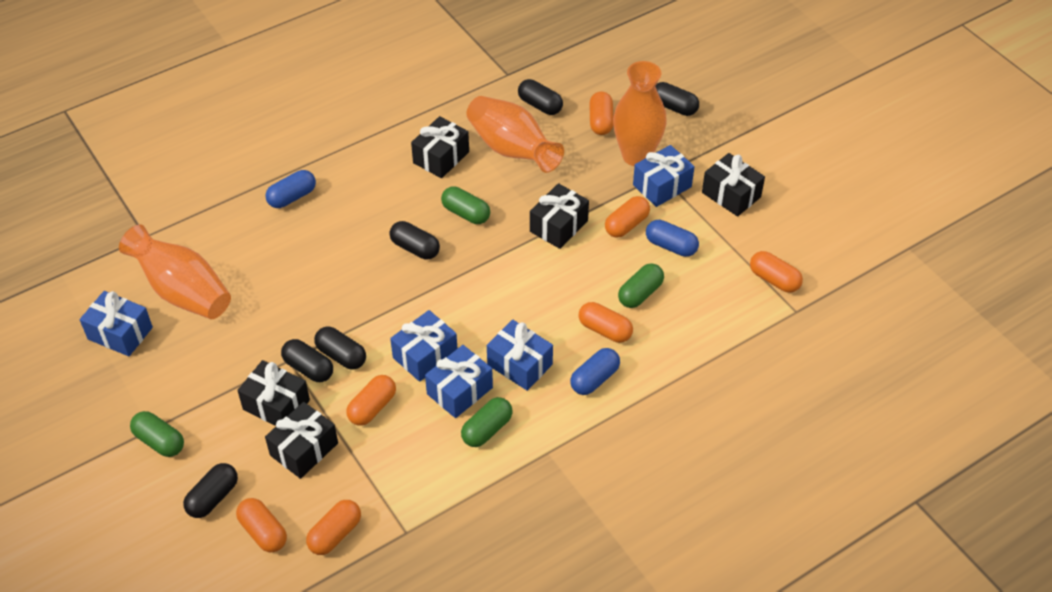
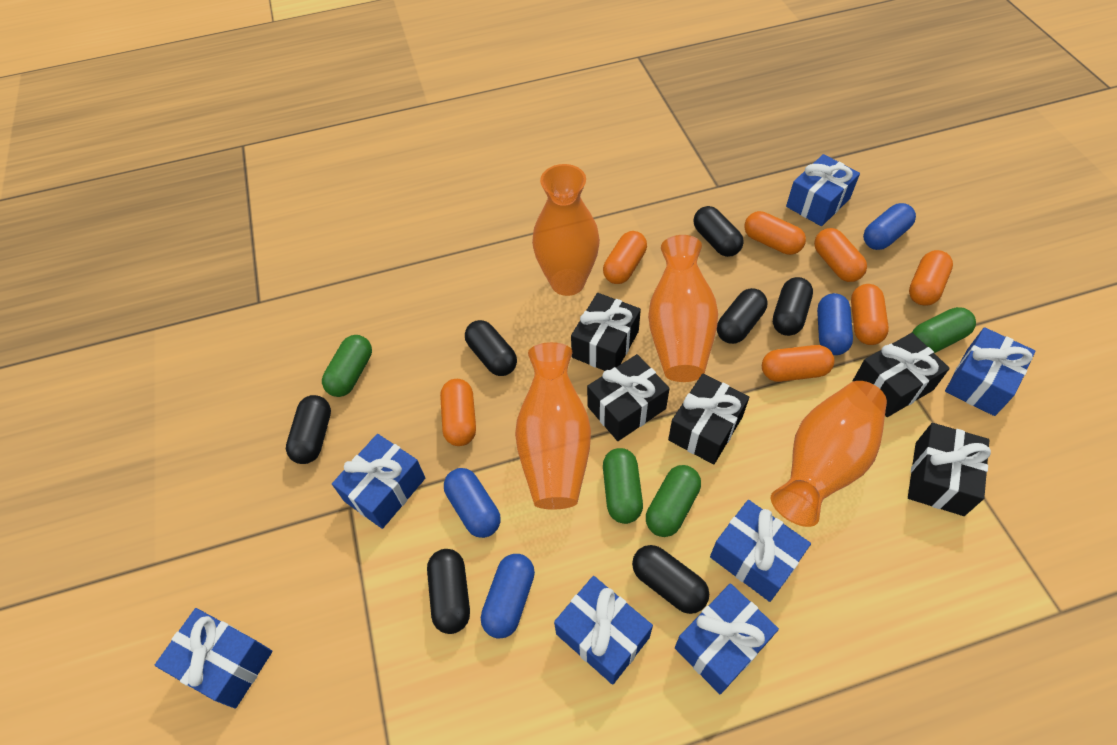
black capsule: [183,463,238,518] [281,339,333,382] [314,327,366,369] [389,221,440,259] [518,79,563,115] [655,82,699,116] = 6 -> [286,395,331,464] [427,549,470,634] [465,320,517,376] [632,545,709,614] [693,206,744,257] [717,288,767,344] [773,277,813,336] = 7
blue capsule: [265,170,316,208] [570,348,620,395] [646,220,699,257] = 3 -> [444,468,501,538] [481,554,535,639] [817,293,853,355] [863,203,916,250] = 4
blue gift: [80,291,153,356] [390,310,457,382] [425,345,493,418] [487,319,553,391] [633,145,695,207] = 5 -> [155,608,273,708] [332,434,425,529] [554,576,653,685] [675,583,779,694] [710,500,811,602] [786,154,860,226] [945,327,1036,416] = 7
orange vase: [119,224,231,319] [466,96,564,173] [613,61,667,166] = 3 -> [515,342,591,510] [532,164,600,296] [648,235,718,382] [771,381,887,527] = 4

